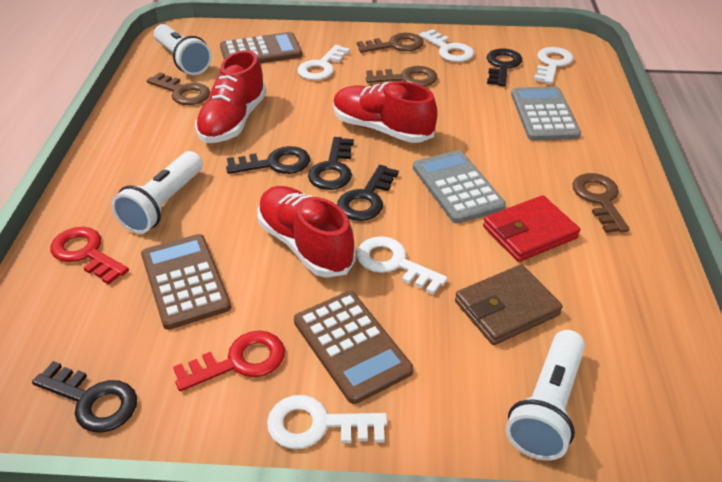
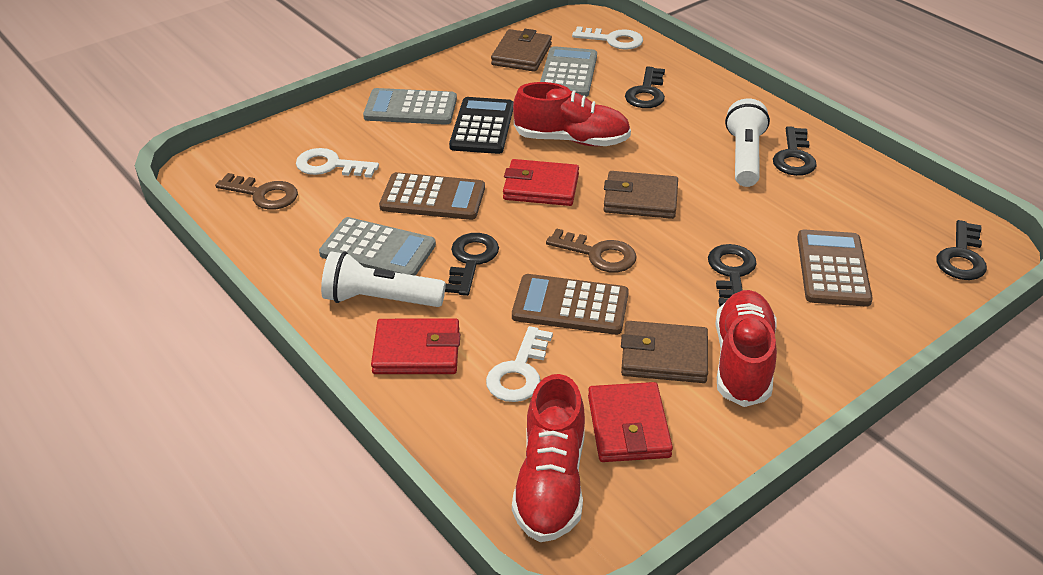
black calculator: none = 0 -> [449,97,513,154] = 1
brown key: [147,72,210,105] [357,33,424,53] [366,66,437,87] [572,173,630,233] = 4 -> [215,173,298,210] [546,228,637,273] = 2
brown wallet: [455,264,563,345] = 1 -> [491,29,552,72] [603,171,678,219] [621,321,708,383] = 3
grey calculator: [413,150,506,223] [511,86,581,141] = 2 -> [319,217,436,276] [363,88,457,125] [540,46,597,97] = 3
red key: [50,227,129,285] [173,331,285,391] = 2 -> none = 0
red wallet: [483,195,580,262] = 1 -> [371,319,460,374] [503,159,579,206] [588,382,673,462] = 3
white flashlight: [111,151,203,234] [154,24,212,75] [506,330,585,460] = 3 -> [321,251,446,307] [725,98,770,187] = 2
white key: [267,395,387,449] [297,45,350,80] [357,236,448,295] [419,29,474,62] [534,47,573,84] = 5 -> [296,148,379,178] [486,326,553,402] [572,26,643,50] = 3

